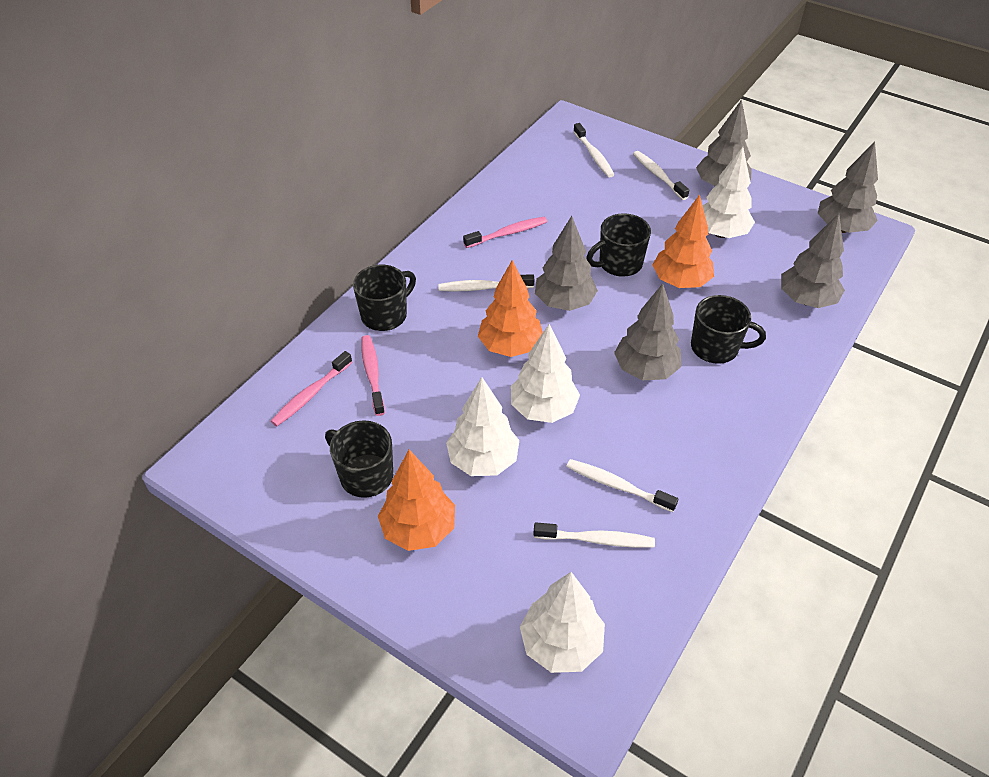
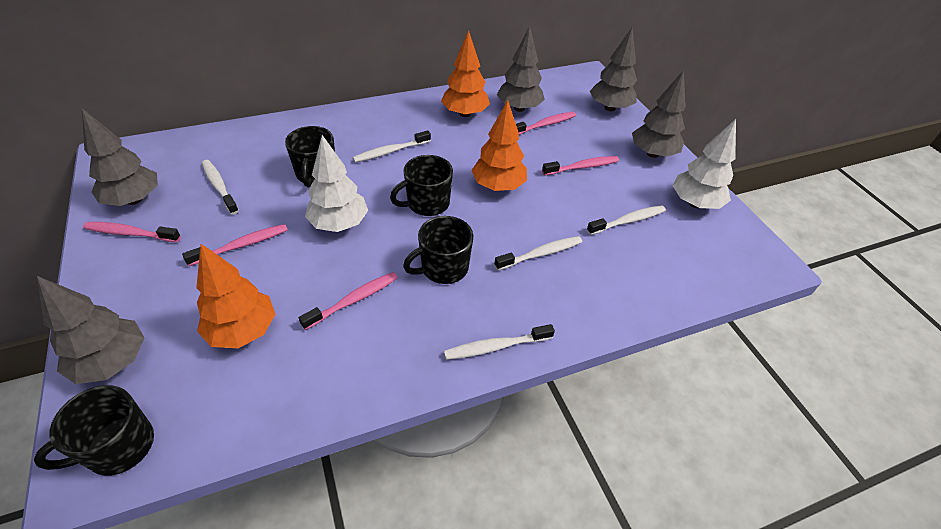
pink toothbrush: [271,351,352,426] [361,335,385,416] [463,217,547,248] = 3 -> [83,222,181,242] [182,224,288,266] [299,272,398,330] [516,112,576,135] [542,156,619,176] = 5
white tree: [446,377,519,476] [511,324,580,423] [520,572,605,673] [703,147,755,238] = 4 -> [305,135,368,232] [672,119,736,209] = 2

